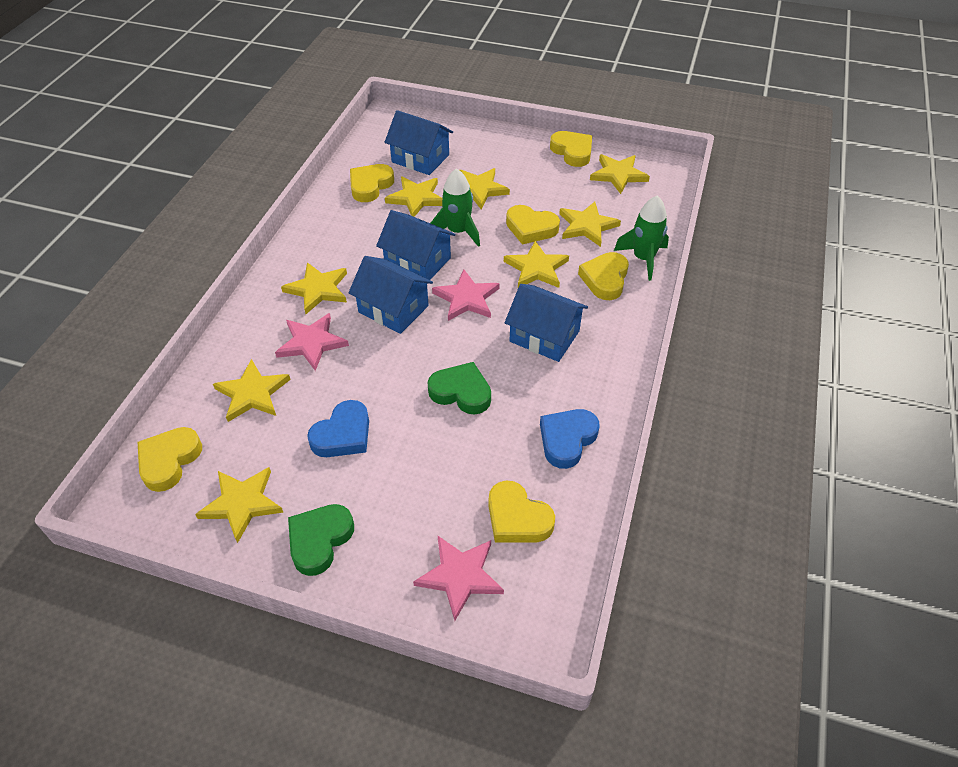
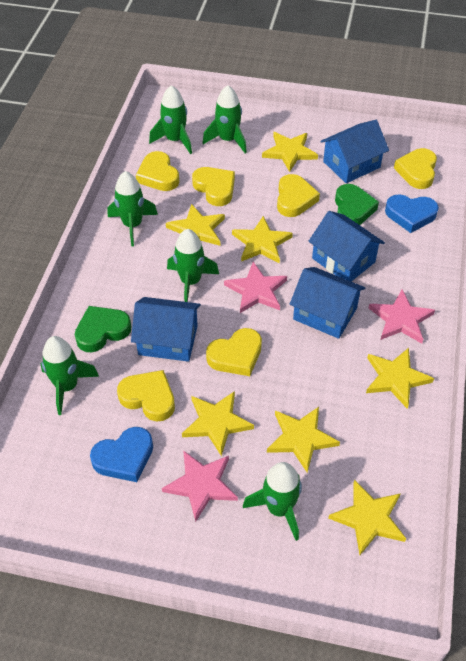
green rocket: [430,168,480,247] [614,196,669,281] = 2 -> [41,336,99,415] [108,171,158,246] [149,85,192,154] [167,229,219,302] [203,85,247,153] [243,462,302,541] = 6
yellow star: [195,467,283,543] [213,359,291,422] [281,262,347,314] [385,176,442,217] [460,168,510,209] [504,241,569,288] [559,201,621,247] [590,154,650,194] = 8 -> [166,204,225,246] [182,391,254,456] [232,216,293,264] [262,132,318,172] [267,407,340,472] [328,480,406,555] [366,348,434,409] = 7

